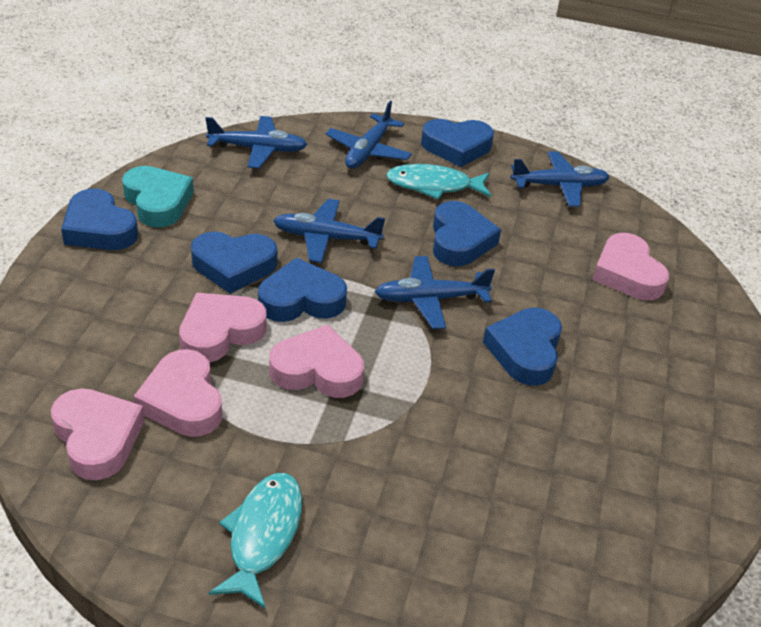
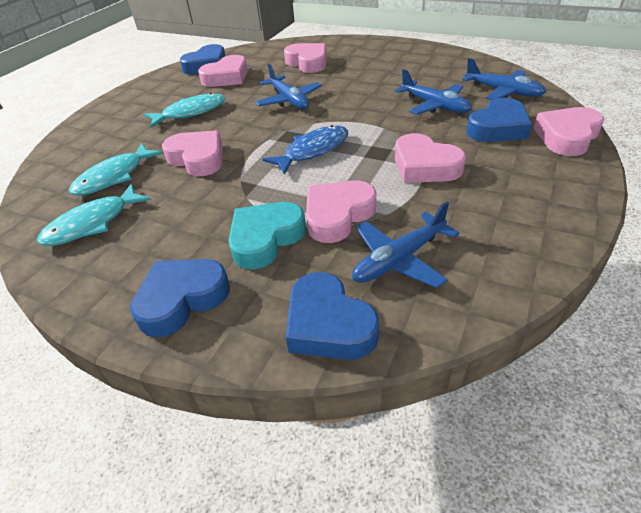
blue fish: none = 0 -> [262,125,348,175] = 1
blue heart: [61,188,138,250] [191,232,277,293] [258,257,347,322] [421,119,494,167] [433,201,501,266] [483,308,562,386] = 6 -> [130,259,230,338] [180,44,225,75] [286,272,379,360] [467,98,532,142] = 4
blue plane: [205,116,308,169] [273,199,385,263] [325,101,412,169] [375,256,495,329] [511,151,610,207] = 5 -> [255,64,322,109] [352,202,459,288] [395,69,472,115] [462,58,546,100] = 4
pink heart: [51,388,145,480] [134,349,222,437] [179,293,267,363] [269,324,364,398] [592,233,669,300] = 5 -> [162,130,223,176] [198,55,248,87] [284,43,327,73] [306,180,376,243] [395,133,466,183] [534,107,604,156] = 6
turquoise fish: [209,473,302,609] [386,164,491,199] = 2 -> [37,183,151,246] [69,143,163,196] [144,93,225,128] = 3

